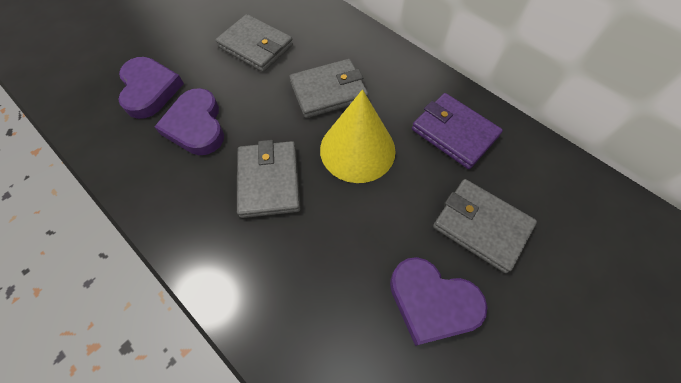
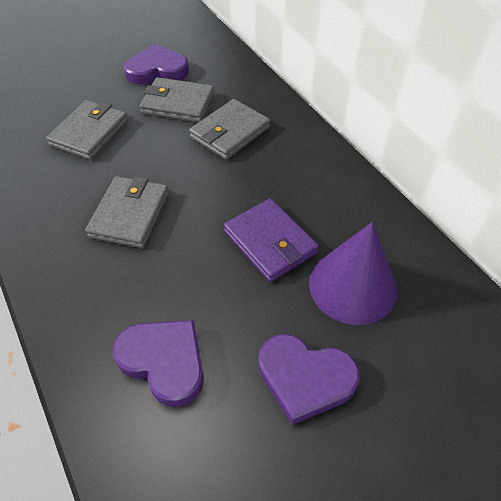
purple cone: none = 0 -> [309,222,398,325] = 1
yellow cone: [320,90,396,183] = 1 -> none = 0

